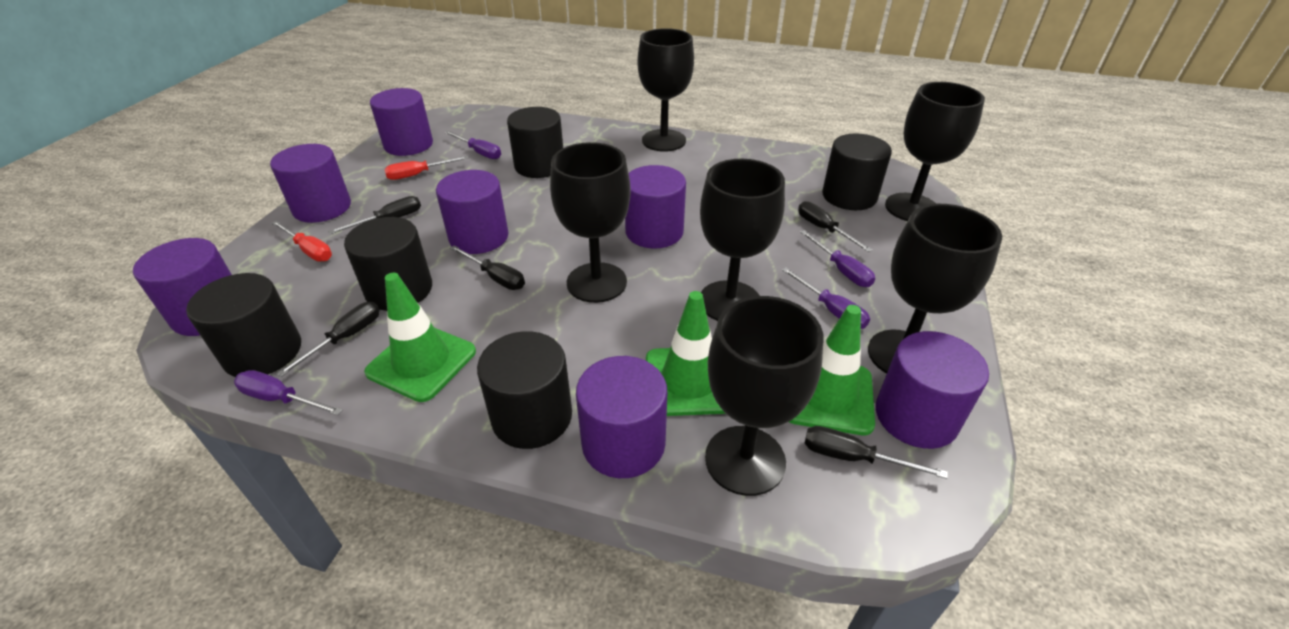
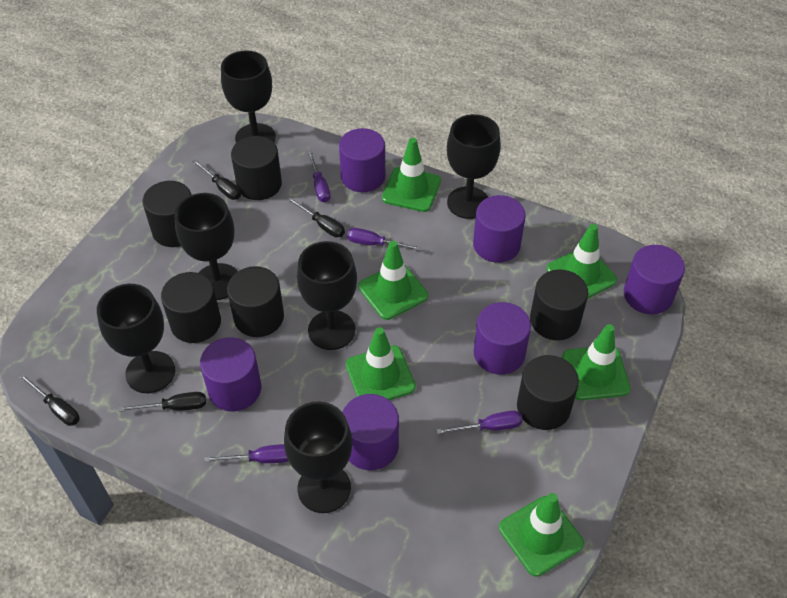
black cylinder: [186,273,301,377] [344,217,432,311] [477,331,572,449] [507,107,563,178] [822,133,892,210] = 5 -> [143,181,191,247] [161,272,221,343] [227,266,284,337] [231,136,282,200] [517,355,579,430] [530,269,588,340] = 6
black screwdriver: [276,302,380,377] [328,196,421,234] [450,245,525,290] [798,201,872,252] [805,426,948,479] = 5 -> [20,374,80,426] [119,392,206,412] [192,159,241,200] [287,197,345,237] = 4
green traffic cone: [364,273,476,402] [646,291,726,416] [789,305,875,435] = 3 -> [346,327,416,400] [358,241,428,320] [382,138,441,212] [499,493,584,577] [547,224,617,299] [562,324,631,400] = 6
purple cylinder: [133,238,232,336] [270,144,351,223] [370,88,433,156] [436,170,509,254] [576,356,667,478] [625,165,686,249] [876,331,989,449] = 7 -> [200,337,262,411] [339,128,385,192] [343,394,399,470] [473,195,526,263] [474,302,531,375] [624,245,685,314] = 6
red screwdriver: [272,221,332,262] [384,156,468,180] = 2 -> none = 0

